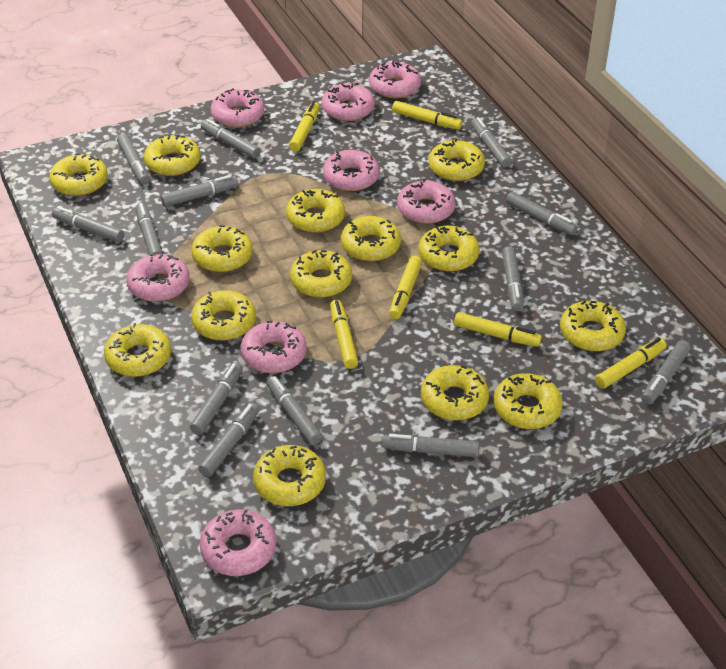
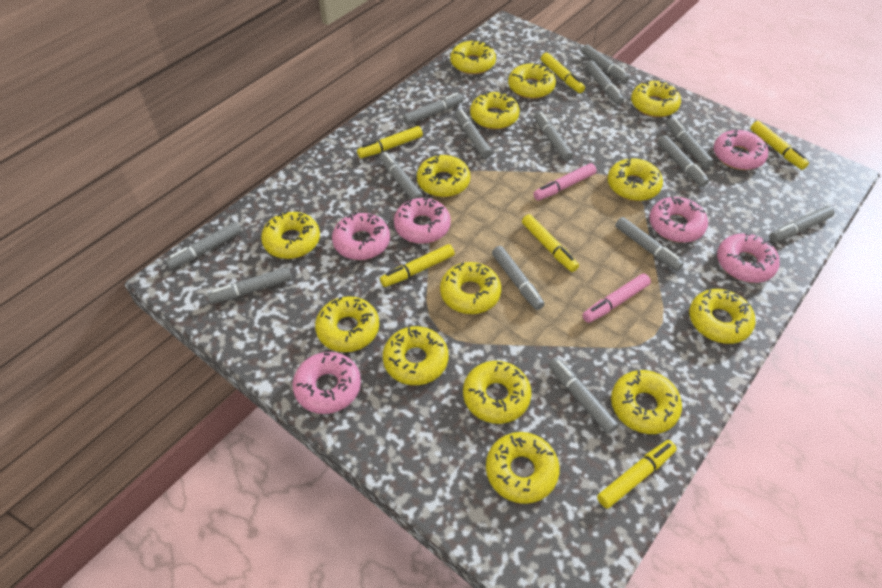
grey marker: [52,206,124,242] [117,134,150,184] [135,203,163,255] [161,175,238,207] [190,362,243,435] [198,403,260,477] [201,119,261,159] [266,376,322,445] [382,434,479,457] [471,117,512,168] [502,246,524,311] [506,192,577,235] [642,340,691,404] = 13 -> [165,222,242,269] [207,267,292,304] [379,152,423,199] [403,93,464,125] [455,109,492,159] [492,246,545,310] [534,111,573,161] [548,357,619,434] [581,44,629,83] [585,60,624,105] [615,217,684,271] [658,135,709,187] [666,118,714,168] [769,206,835,242] = 14
pink donut: [126,254,190,302] [200,509,276,576] [211,88,265,128] [241,321,307,373] [322,83,375,121] [323,150,380,191] [369,61,421,98] [397,179,456,224] = 8 -> [293,352,361,414] [332,212,390,260] [394,198,451,244] [649,196,708,243] [714,128,768,170] [717,233,780,283] = 6
pink marker: none = 0 -> [533,163,597,201] [582,274,651,323] = 2

